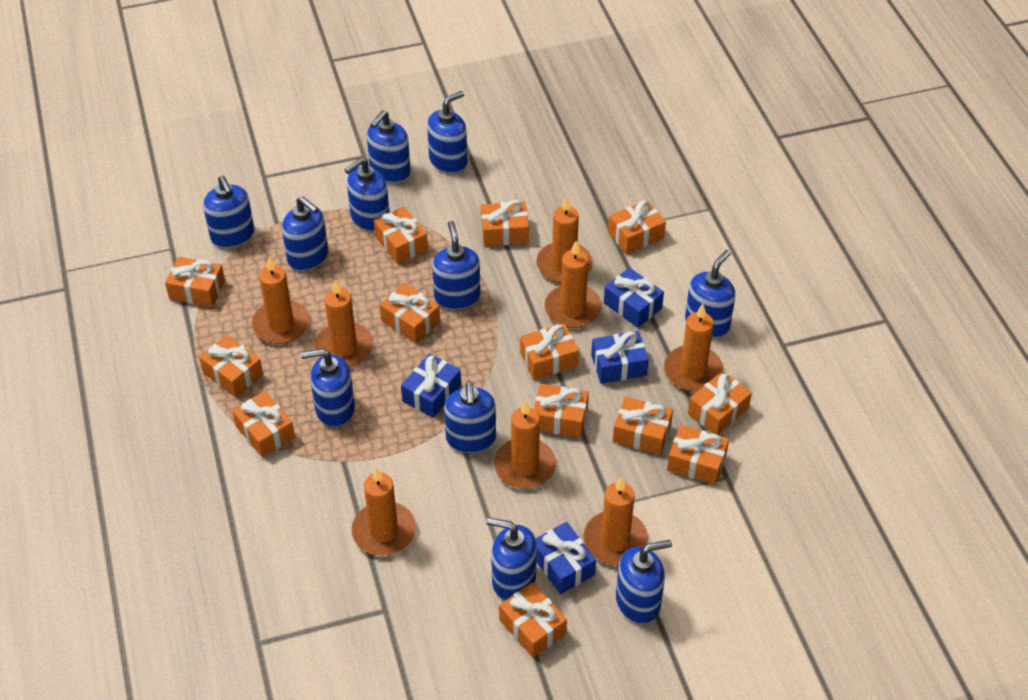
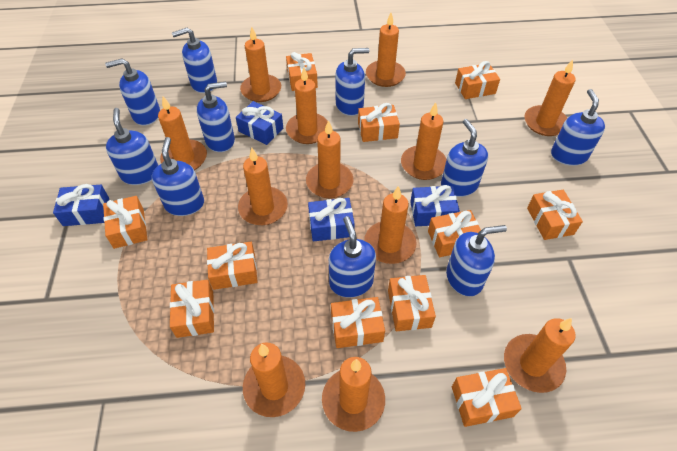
blue soap dispenser: [203,175,254,248] [282,196,328,271] [301,349,355,427] [344,157,389,232] [367,111,411,183] [427,91,467,173] [432,221,481,310] [444,381,496,453] [487,517,537,600] [616,540,672,624] [685,250,736,338] = 11 -> [105,58,160,126] [106,108,158,185] [152,137,204,216] [172,28,217,93] [197,82,235,152] [329,216,376,298] [335,48,369,116] [441,119,488,197] [446,225,507,296] [551,89,605,166] = 10
orange candle: [252,257,310,344] [314,279,373,367] [351,467,416,556] [494,400,556,489] [536,196,592,283] [544,241,602,328] [583,476,648,565] [664,304,723,392] = 8 -> [158,96,207,170] [238,148,288,225] [240,27,281,102] [243,342,305,417] [286,68,328,144] [306,120,353,198] [322,357,385,432] [364,186,416,264] [366,13,406,87] [401,102,447,180] [504,318,576,393] [524,60,576,136] = 12
orange gift: [165,257,225,307] [199,335,263,397] [232,391,295,457] [374,207,428,264] [380,283,440,344] [481,200,529,246] [499,582,567,658] [520,323,579,380] [534,384,589,438] [608,200,666,254] [613,397,673,455] [667,425,729,485] [688,371,752,435] = 13 -> [103,196,147,249] [170,280,214,338] [207,242,258,290] [286,52,318,91] [331,297,385,348] [358,103,400,142] [388,275,436,331] [428,210,481,257] [452,368,522,427] [455,61,500,99] [527,190,583,240] = 11

